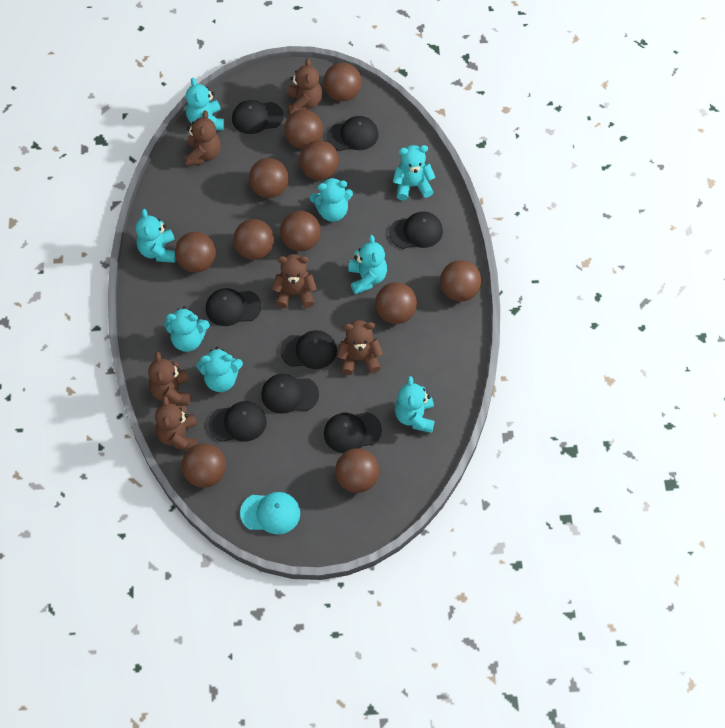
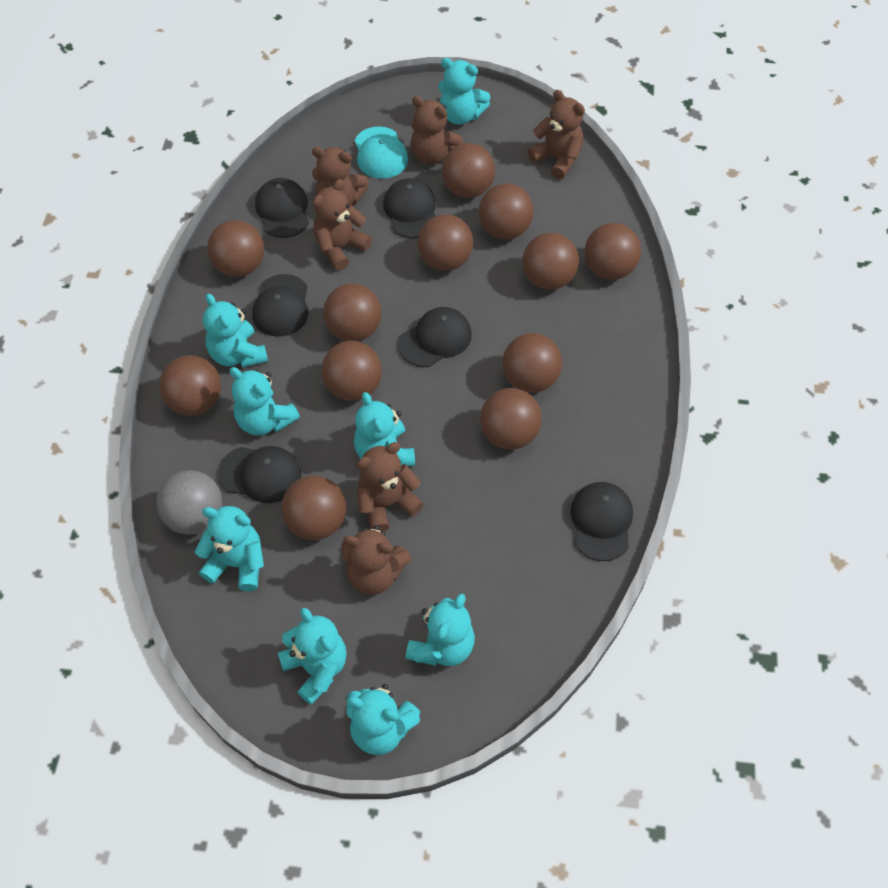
black cap: [206,288,261,326] [208,401,267,442] [232,100,284,134] [261,374,319,414] [280,330,337,369] [324,412,382,453] [327,116,379,151] [389,211,443,249] = 8 -> [218,446,301,503] [252,274,308,337] [255,178,309,238] [383,178,436,239] [398,307,472,367] [570,482,633,561] = 6
brown ball: [175,232,216,273] [182,443,226,488] [233,219,274,260] [249,158,289,198] [280,211,321,251] [284,109,323,149] [300,140,339,180] [323,62,362,101] [335,448,379,493] [375,282,417,324] [440,260,481,302] = 11 -> [159,355,221,416] [207,220,264,277] [282,476,346,540] [322,341,382,401] [323,283,382,341] [417,214,473,271] [442,143,495,198] [479,183,534,239] [480,388,542,450] [502,333,562,393] [523,233,579,290] [584,223,641,280] = 12
grey ball: none = 0 -> [156,470,222,535] = 1

